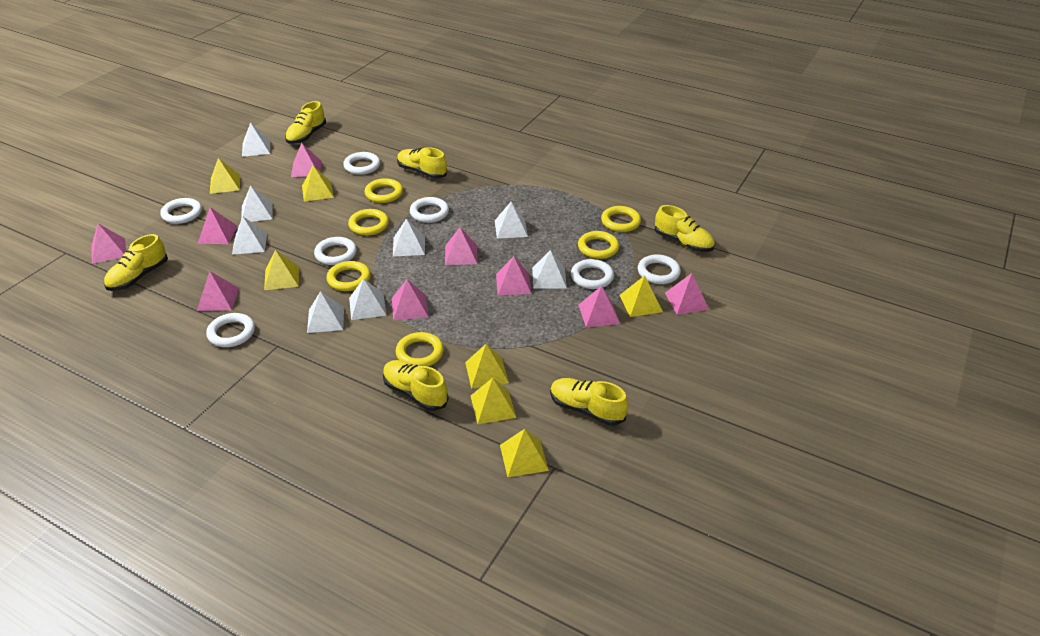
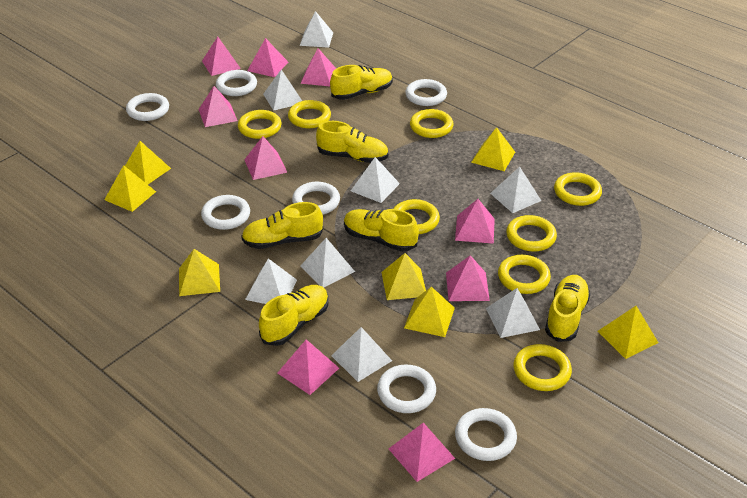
yellow ring: [326,261,371,291] [348,209,389,235] [364,178,403,203] [396,332,444,367] [578,231,619,259] [601,206,641,232] = 6 -> [238,110,282,139] [288,100,331,128] [393,199,440,234] [410,109,453,138] [498,255,551,294] [506,215,557,252] [514,344,572,391] [554,172,602,206] = 8

